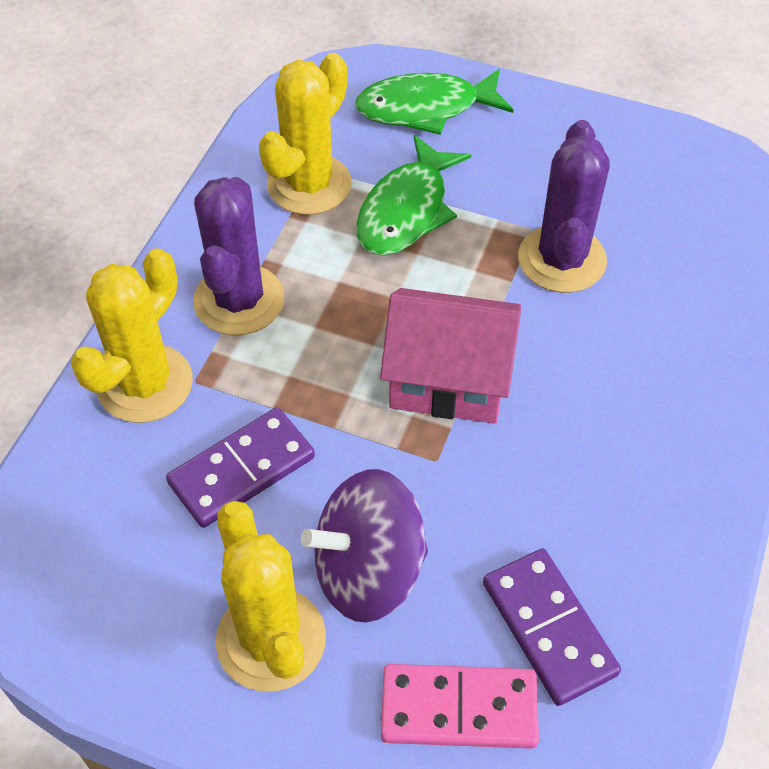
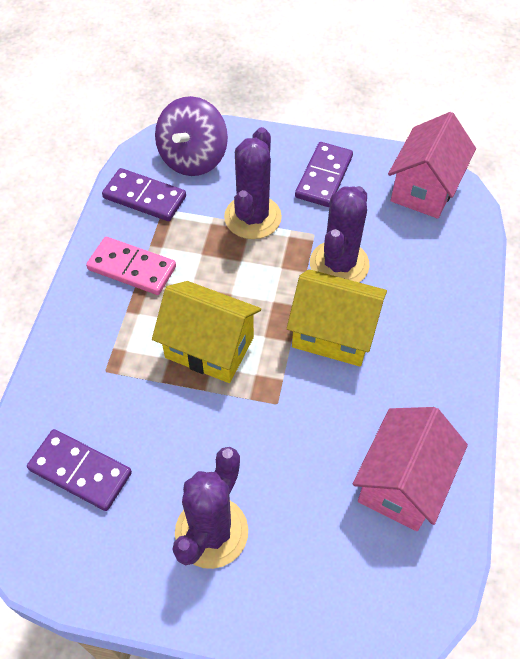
green fish: [355,69,513,135] [356,135,471,256] = 2 -> none = 0
pink house: [380,288,521,424] = 1 -> [353,407,468,531] [388,112,476,219] = 2
purple cactus: [193,177,284,335] [518,120,610,293] = 2 -> [172,447,248,569] [224,127,282,239] [310,186,370,283] = 3
purple domino: [166,407,315,528] [483,548,621,706] = 2 -> [27,429,132,511] [102,168,186,221] [295,142,353,207] = 3
yellow cactus: [70,248,193,423] [216,501,326,692] [259,53,352,215] = 3 -> none = 0
yellow house: none = 0 -> [152,281,261,383] [287,269,387,367] = 2

